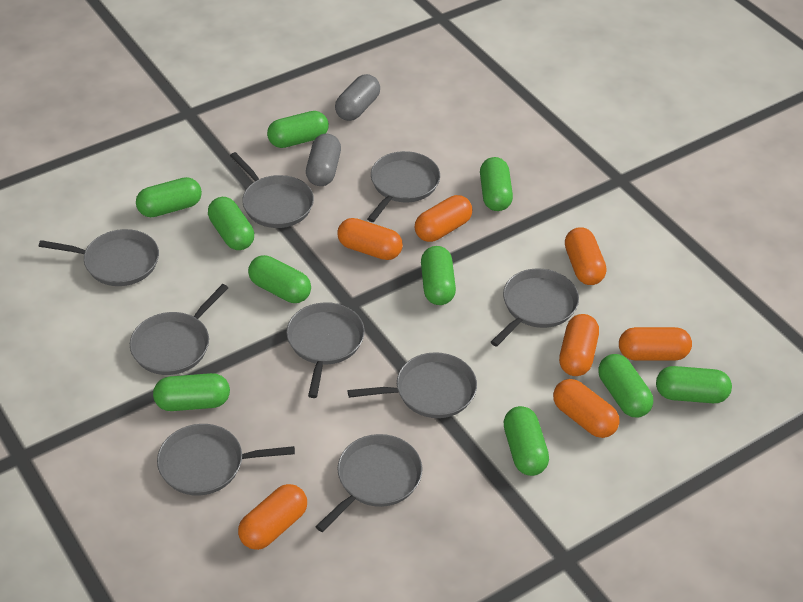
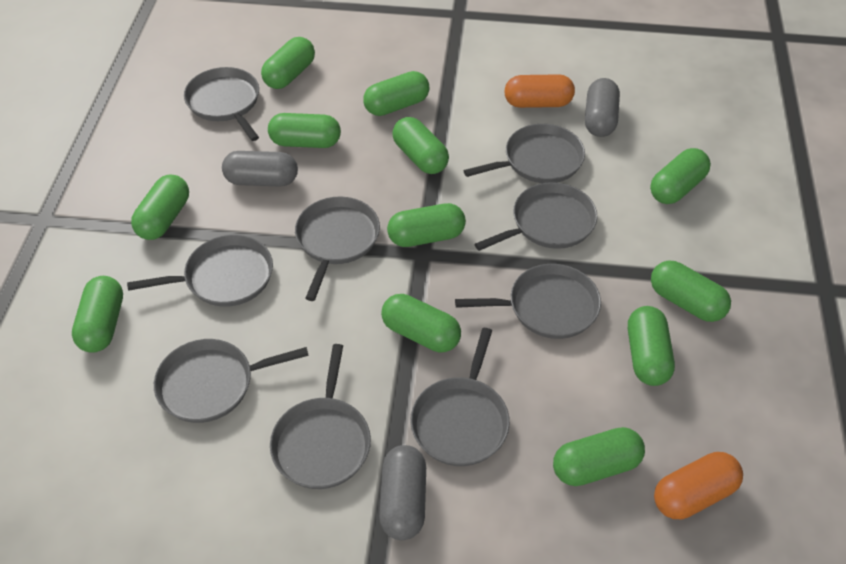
green capsule: [136,177,202,217] [153,373,230,411] [208,197,254,250] [248,255,311,303] [267,111,329,148] [421,246,456,305] [480,157,513,211] [503,406,549,476] [598,354,653,417] [656,366,732,403] = 10 -> [72,276,123,353] [131,174,189,240] [261,37,315,89] [268,113,341,148] [363,71,429,116] [381,294,461,352] [387,203,466,247] [392,117,449,174] [553,427,645,486] [628,306,675,386] [650,148,711,204] [651,261,731,322] = 12
grey capsule: [306,134,341,186] [335,74,380,121] = 2 -> [222,151,298,186] [379,445,426,540] [585,78,620,137] = 3
orange capsule: [238,484,307,550] [338,218,403,260] [415,195,472,242] [553,379,620,438] [559,314,599,376] [565,227,606,285] [619,327,692,361] = 7 -> [504,74,575,108] [654,452,743,519] = 2

